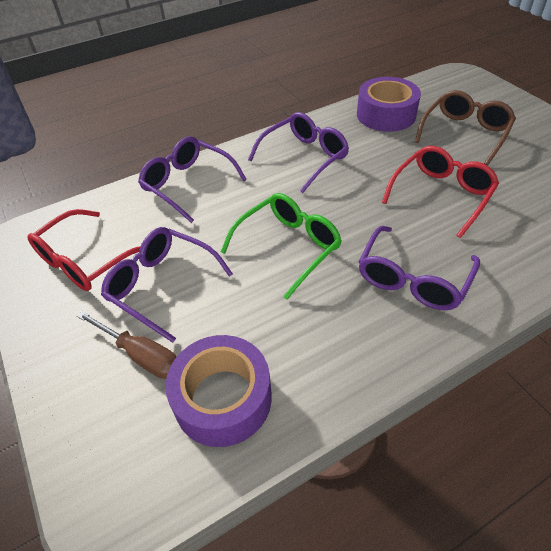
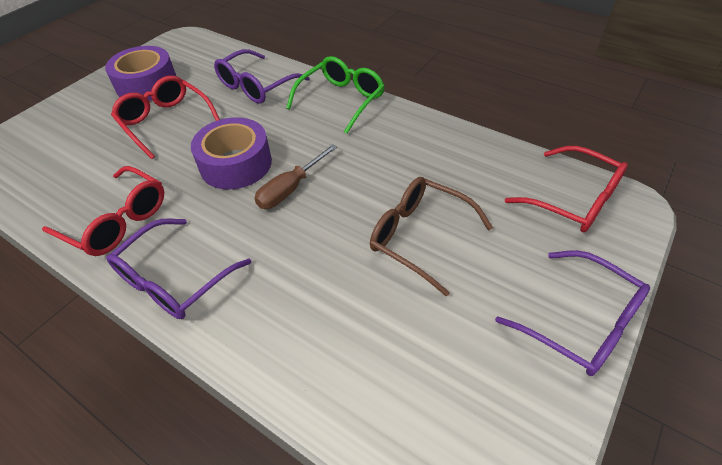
purple glasses: [101,227,233,343] [138,136,247,223] [248,112,349,193] [358,226,480,310] = 4 -> [106,218,252,319] [214,49,310,103] [495,250,650,376] = 3
red glasses: [27,209,141,291] [382,146,499,238] = 2 -> [42,166,164,256] [111,76,220,159] [505,146,628,232] = 3

